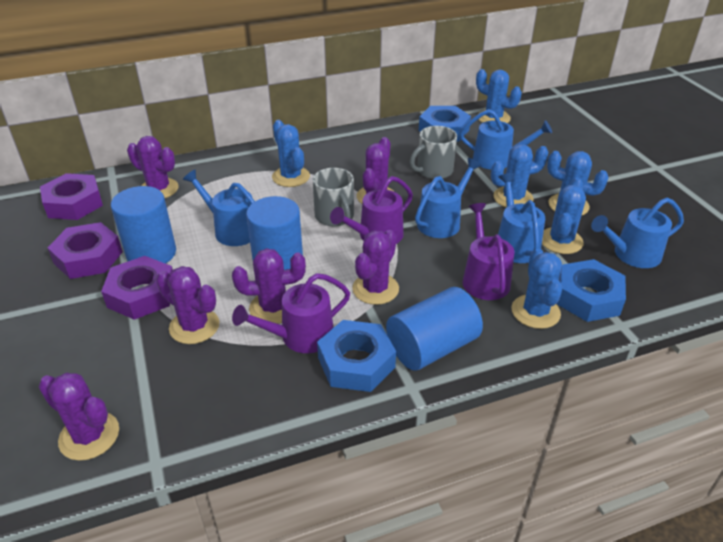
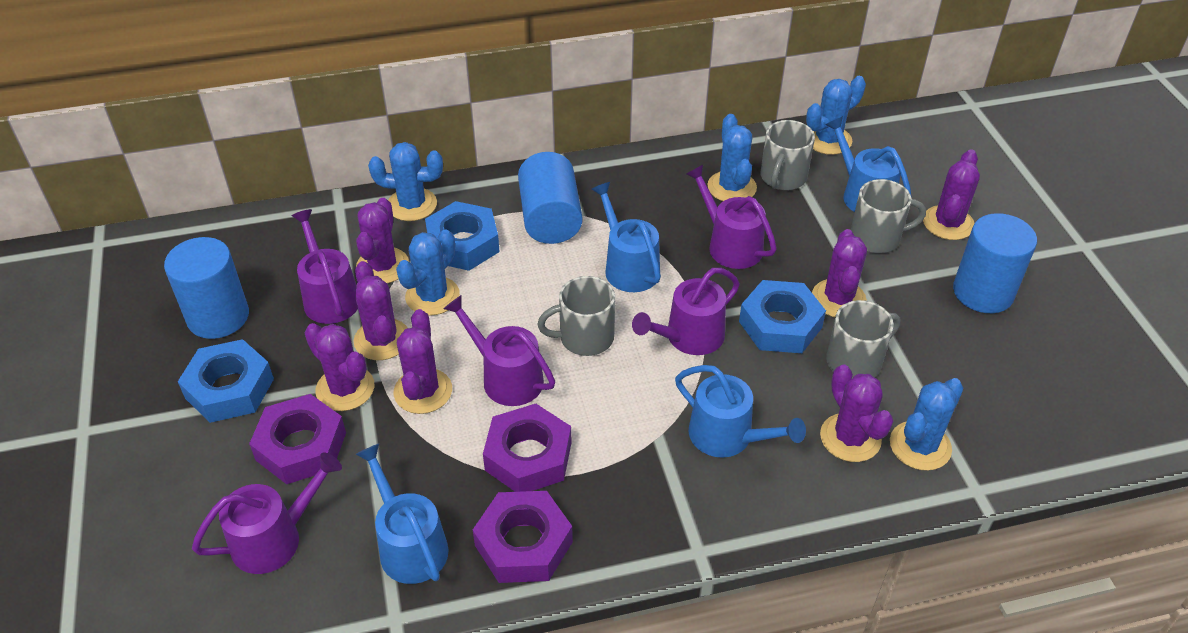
blue cactus: [272,120,310,187] [476,69,522,123] [491,144,549,208] [511,249,563,329] [542,177,586,254] [547,151,609,215] = 6 -> [368,142,443,221] [396,229,460,316] [707,114,757,201] [806,76,866,155] [890,378,963,471] = 5
blue watering can: [183,169,255,246] [415,158,482,238] [460,109,552,170] [498,173,545,263] [591,197,684,268] = 5 -> [355,444,449,584] [591,182,661,292] [675,365,806,458] [825,116,912,212] = 4
grey mug: [313,168,354,227] [410,126,457,179] = 2 -> [537,276,615,356] [761,120,815,190] [826,300,900,378] [851,179,926,253] = 4
purple cactus: [39,372,119,461] [127,136,179,198] [156,266,219,344] [232,248,306,324] [352,230,399,305] [357,137,393,204] = 6 -> [305,323,374,411] [354,261,407,360] [356,198,409,283] [393,309,452,414] [812,229,867,317] [820,364,893,462] [923,149,980,240] = 7
purple watering can: [232,273,350,353] [330,176,413,244] [463,203,515,300] = 3 -> [192,452,342,574] [292,209,358,324] [443,295,555,406] [632,268,740,355] [686,165,777,269] = 5

